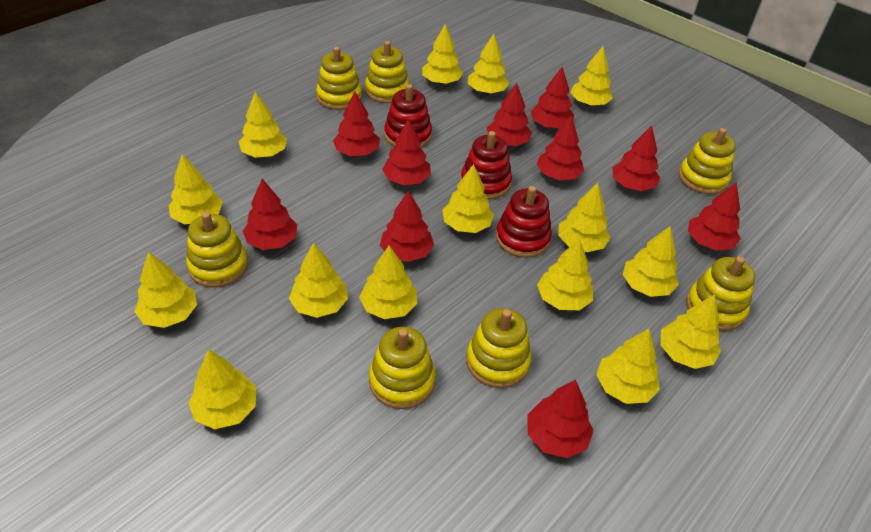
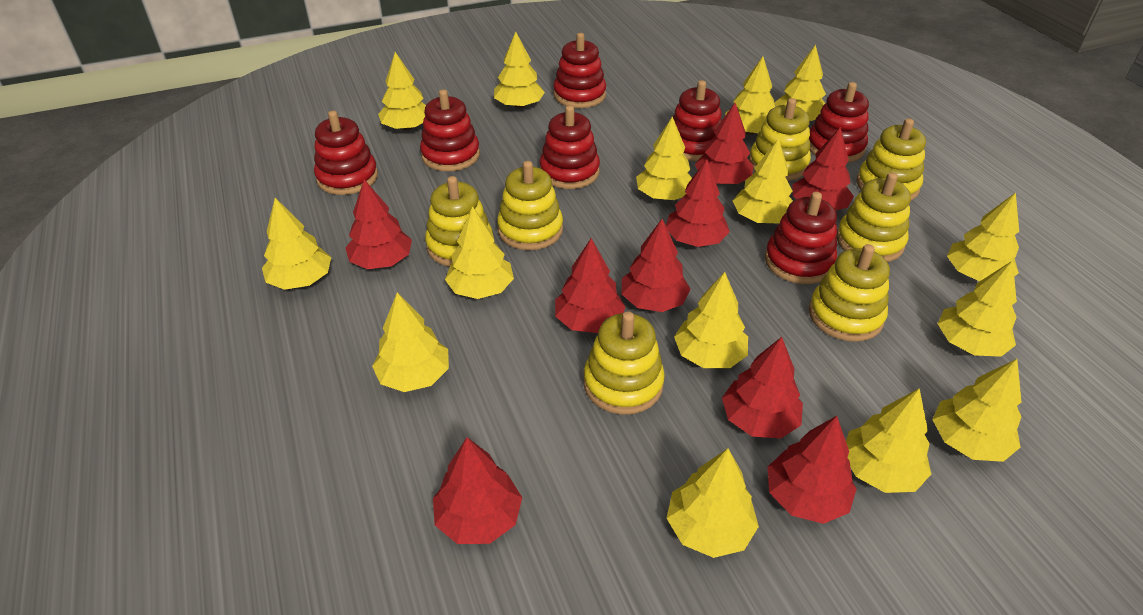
red stacking toy: [384,84,432,148] [461,131,512,199] [496,186,552,258] = 3 -> [314,111,378,195] [420,89,480,171] [540,105,600,189] [553,33,606,108] [673,80,722,161] [765,192,837,284] [809,82,869,163] = 7
red tree: [243,179,297,250] [333,92,380,156] [380,190,434,262] [382,118,431,185] [487,83,532,146] [527,380,594,458] [530,67,574,128] [537,115,584,180] [612,126,660,191] [688,182,741,251] = 10 -> [345,179,412,269] [433,437,522,544] [555,238,626,333] [622,219,690,312] [666,159,730,247] [695,103,753,184] [722,337,803,439] [768,416,857,524] [792,127,854,210] = 9

